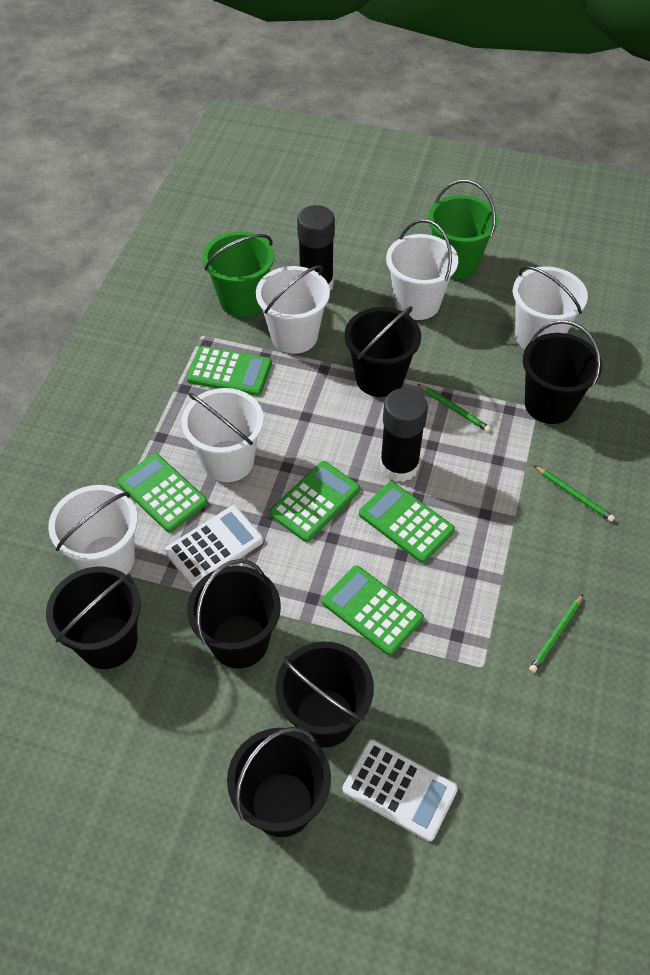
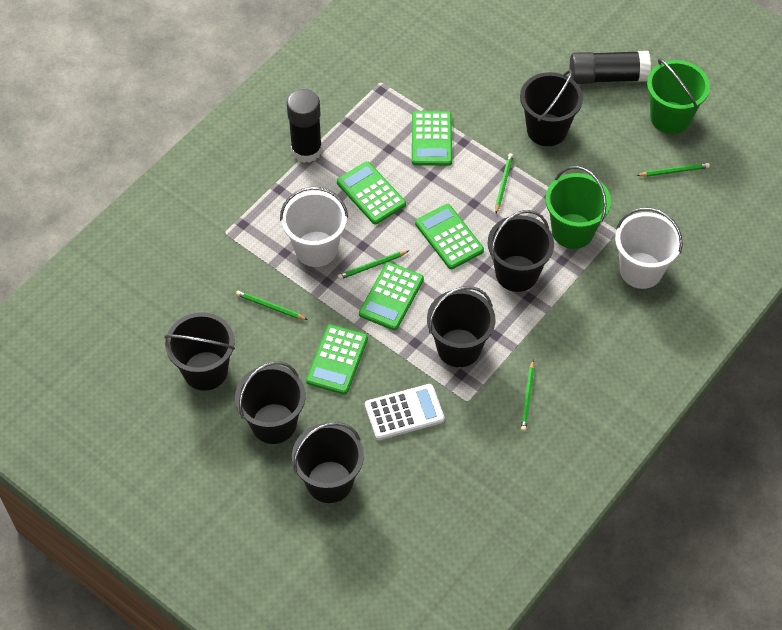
green pencil: [418,384,491,432] [529,594,583,673] [534,465,615,522] = 3 -> [236,291,308,320] [338,251,409,280] [495,153,513,213] [521,360,534,432] [636,163,710,177] = 5
white bucket: [48,485,138,575] [181,388,264,482] [256,265,330,354] [386,219,458,320] [513,266,588,349] = 5 -> [280,187,348,267] [615,207,683,289] = 2
white calculator: [165,505,263,587] [342,739,458,841] = 2 -> [365,384,445,440] = 1

